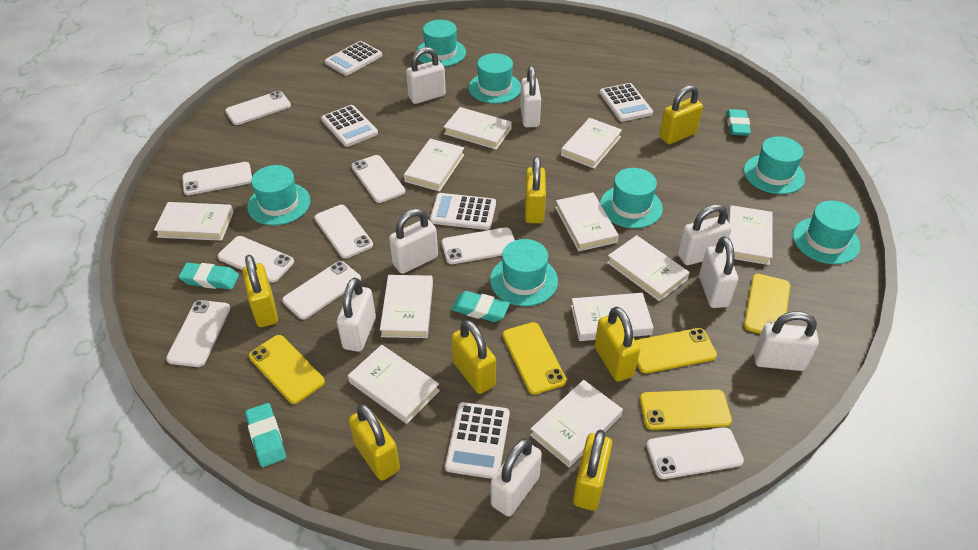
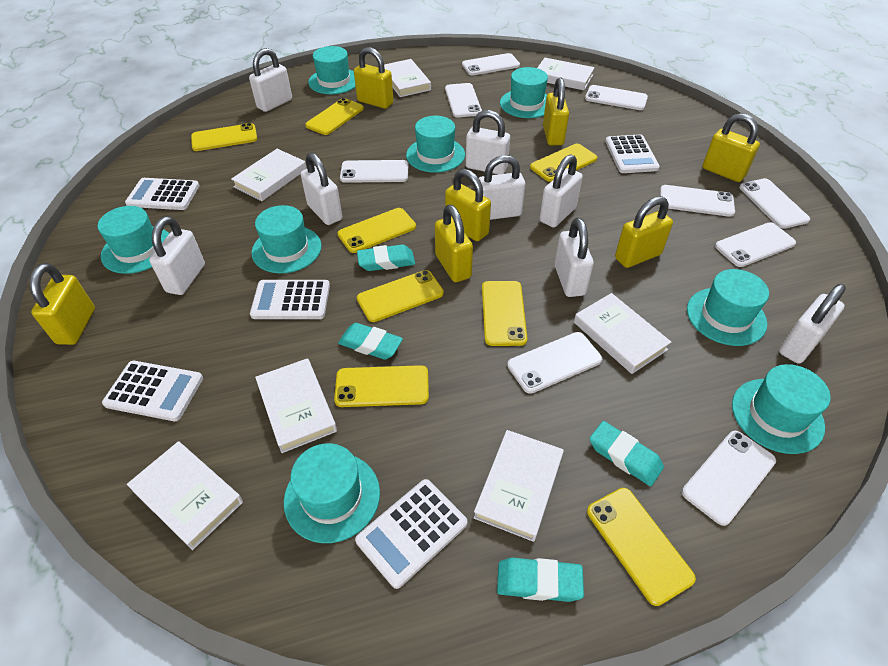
turquoise hat: [247,165,310,225] [416,20,466,67] [469,53,521,104] [490,239,558,306] [600,168,663,228] [744,136,805,194] [793,201,860,264] = 7 -> [98,206,170,274] [251,205,322,273] [284,443,380,543] [308,46,356,94] [406,116,465,173] [500,67,548,118] [687,269,769,346] [732,364,831,454] = 8
white book: [154,202,234,241] [348,345,440,424] [380,275,433,338] [404,139,464,191] [444,107,512,150] [530,380,623,467] [555,193,619,251] [561,118,622,169] [571,293,654,341] [607,235,690,301] [728,205,773,265] = 11 -> [127,441,243,550] [231,149,307,201] [255,358,337,453] [384,59,431,97] [474,430,564,542] [537,58,595,90] [574,293,671,374] = 7
yellow phone: [249,335,325,404] [503,322,567,394] [636,328,717,374] [640,389,732,430] [744,274,790,334] = 5 -> [191,123,257,151] [305,98,364,135] [334,365,429,407] [338,208,416,253] [357,270,444,322] [482,281,527,346] [530,144,597,182] [587,488,696,606] = 8

